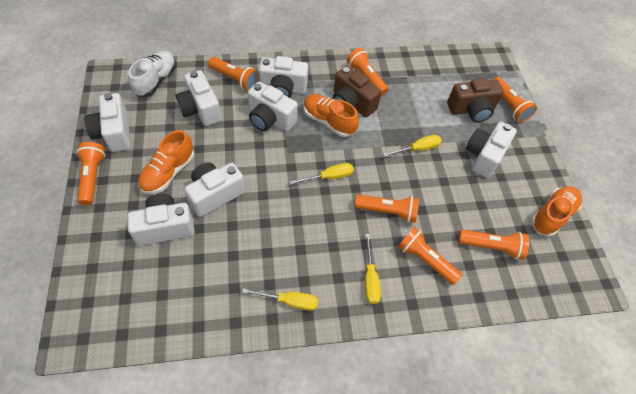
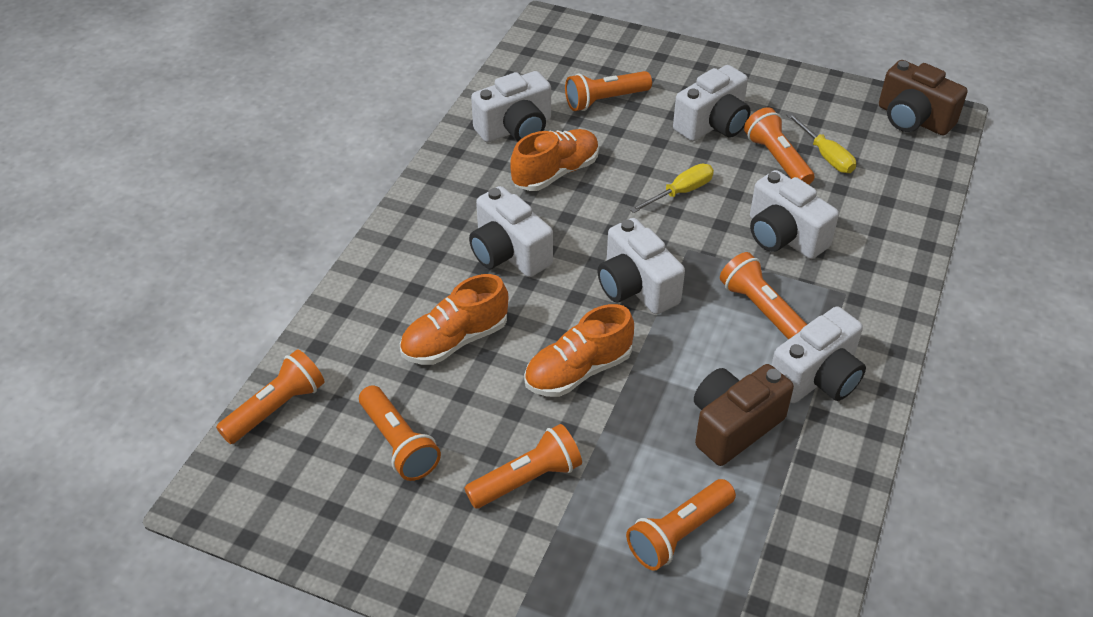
white camera: [84,93,131,152] [127,194,195,246] [175,70,222,126] [184,162,245,217] [248,82,298,131] [259,56,308,98] [466,122,517,178] = 7 -> [469,186,553,277] [471,71,551,143] [597,218,685,314] [673,65,750,141] [750,170,839,259] [772,306,866,403] = 6
white shoe: [128,51,176,97] = 1 -> none = 0
yellow screwdriver: [242,288,318,311] [289,163,354,185] [365,234,381,304] [383,135,442,157] = 4 -> [630,164,714,213] [786,113,856,173] = 2

